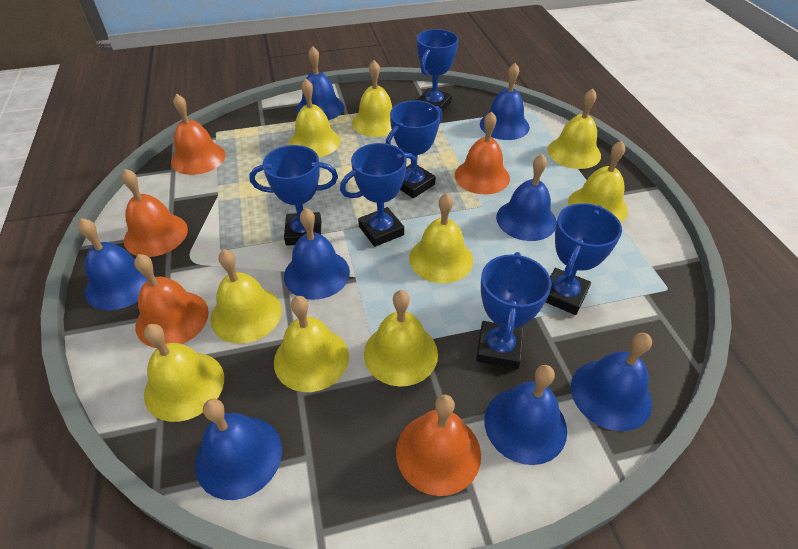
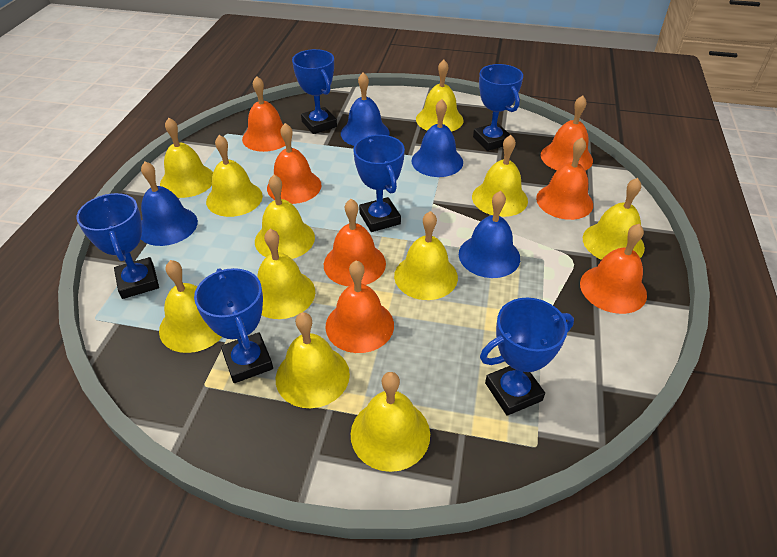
blue bell: [78,218,155,310] [195,399,282,500] [284,208,350,300] [296,46,344,120] [480,63,530,140] [484,365,567,465] [496,154,557,241] [571,333,652,431] = 8 -> [141,161,198,246] [341,72,390,146] [411,99,463,177] [459,191,520,278] = 4
orange bell: [121,169,188,257] [134,254,209,348] [171,94,226,175] [396,395,481,496] [455,111,510,195] = 5 -> [242,76,286,152] [267,123,322,204] [324,199,386,286] [325,260,394,353] [536,138,593,220] [541,95,593,171] [580,224,647,314] = 7
yellow bell: [144,324,224,422] [210,249,282,344] [274,296,349,392] [289,79,340,157] [352,60,392,137] [364,290,438,387] [409,193,473,283] [547,89,601,169] [568,141,628,223] = 9 -> [159,260,222,353] [160,118,213,198] [206,135,263,217] [255,175,315,259] [257,229,315,319] [276,312,350,408] [351,372,430,472] [394,211,458,300] [416,60,463,132] [472,135,528,217] [583,178,645,260] = 11

